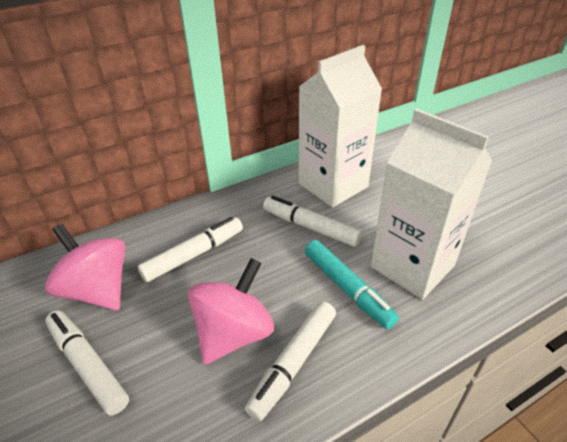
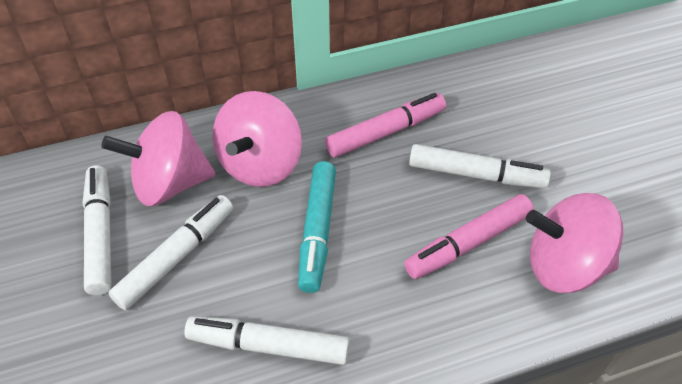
pink marker: none = 0 -> [325,93,446,158] [404,194,534,279] = 2
pink spinning top: [45,224,126,310] [188,258,274,364] = 2 -> [101,111,216,206] [212,91,302,187] [526,193,623,293] = 3
white carton: [299,45,382,208] [371,108,493,300] = 2 -> none = 0

